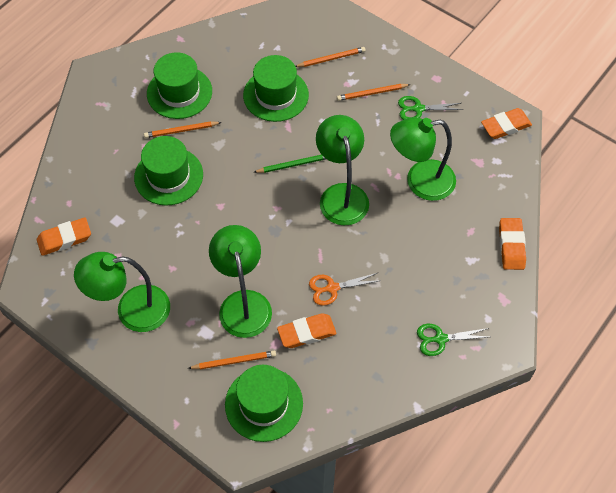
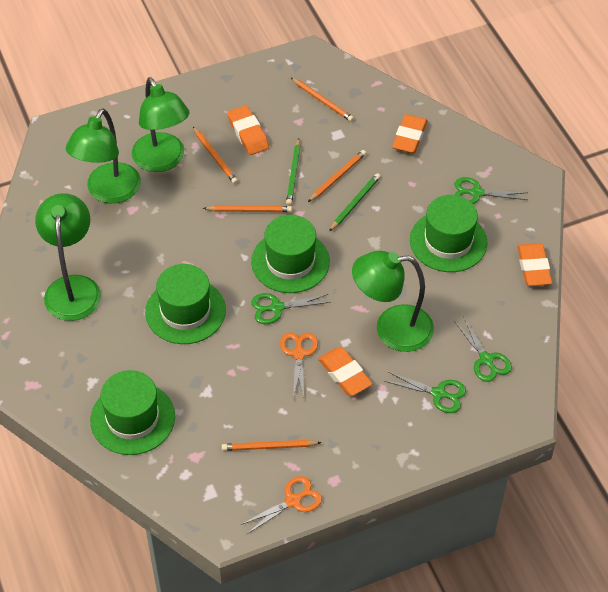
green pencil: [253,154,326,173] = 1 -> [286,138,300,205] [329,173,380,231] = 2
green scissors: [398,96,463,120] [417,324,489,356] = 2 -> [251,293,330,324] [385,372,466,413] [454,177,527,204] [454,316,512,382] = 4
orange pencil: [144,121,222,138] [188,351,276,369] [296,47,366,67] [337,84,411,101] = 4 -> [193,127,238,184] [203,205,292,212] [222,440,322,451] [291,78,354,122] [308,150,366,202] = 5
orange scissors: [309,273,381,306] = 1 -> [241,476,322,534] [280,332,318,398] = 2

